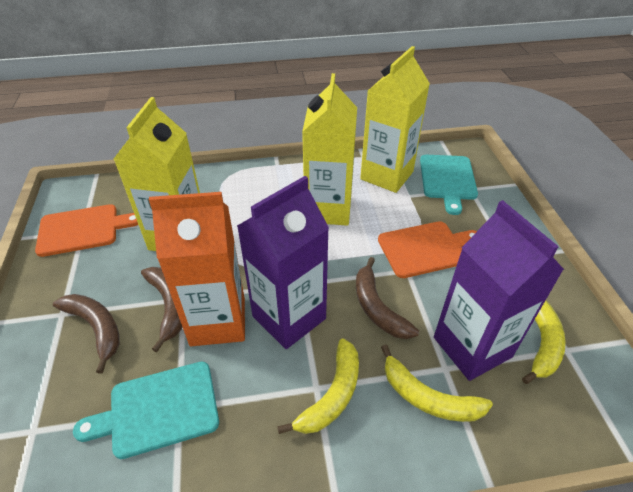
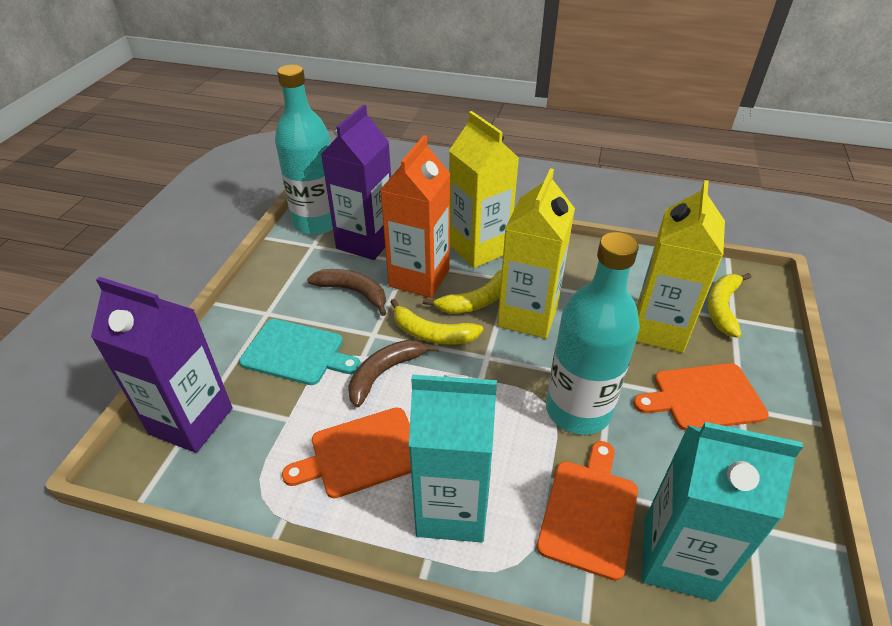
brown banana: [53,294,120,374] [141,267,182,352] [356,257,419,339] = 3 -> [307,269,386,316] [348,340,439,407] = 2
orange cutting board: [35,204,138,257] [378,221,477,278] = 2 -> [282,408,411,498] [537,441,638,581] [633,363,769,431] = 3
turquoise bottle: none = 0 -> [275,65,333,235] [546,232,640,435] = 2
turquoise carton: none = 0 -> [409,374,497,542] [642,422,803,601] = 2
turquoise cutting board: [73,361,219,459] [420,155,478,215] = 2 -> [239,319,361,385] = 1

